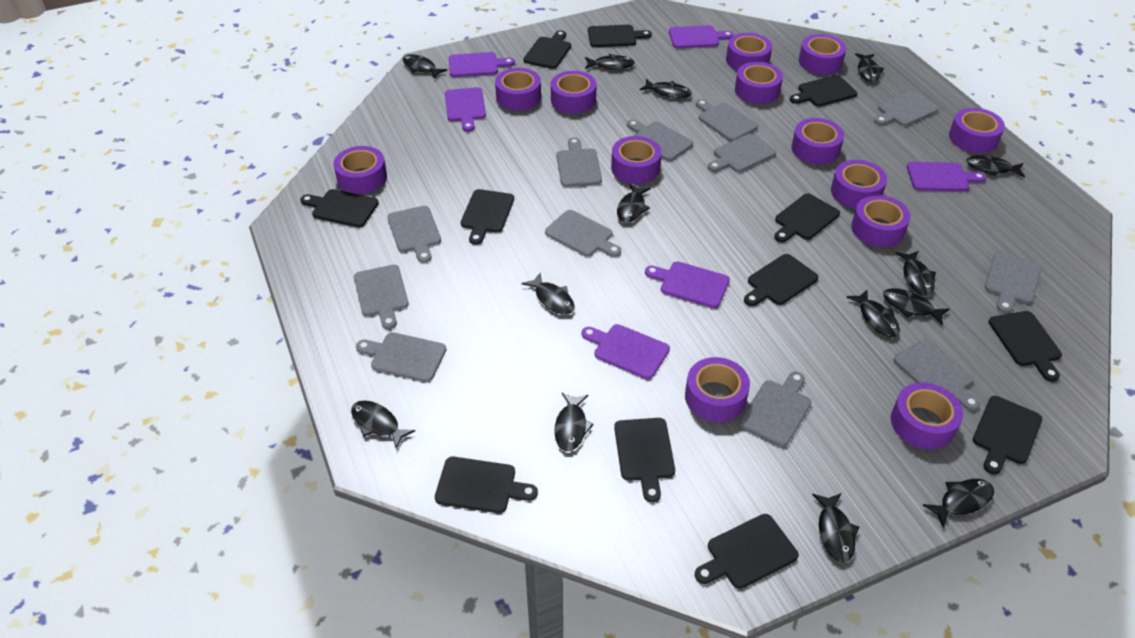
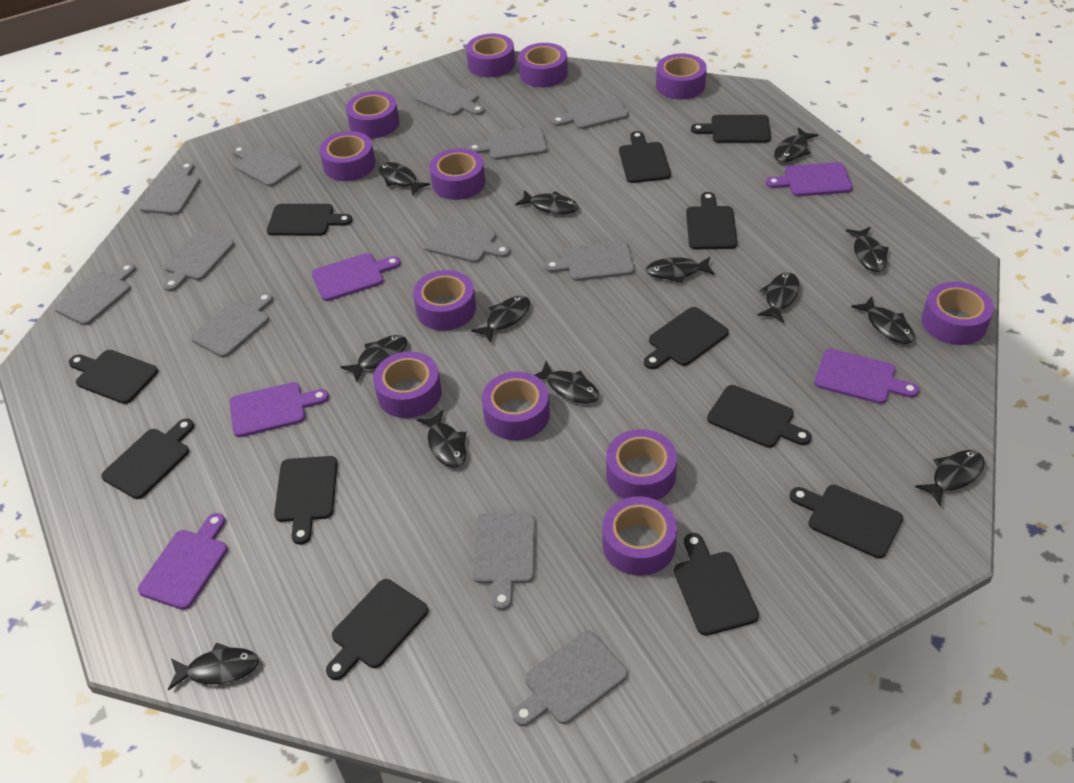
black fish: [351,400,415,449] [403,54,448,79] [522,272,575,315] [554,393,594,451] [585,54,635,69] [617,184,651,223] [640,79,692,99] [812,493,859,562] [847,290,900,337] [855,53,884,82] [883,288,950,325] [896,251,936,296] [923,479,994,528] [966,155,1025,178] = 14 -> [168,643,259,691] [341,335,407,382] [379,162,430,195] [417,410,466,468] [471,296,530,343] [515,190,579,214] [535,361,599,404] [646,257,715,283] [757,272,799,323] [774,127,818,162] [846,227,889,272] [851,296,914,344] [915,450,985,506] = 13
purple cutting board: [445,87,486,132] [449,52,515,77] [582,324,670,379] [645,261,730,308] [669,25,734,48] [907,162,986,191] = 6 -> [138,513,228,610] [229,382,329,437] [312,253,401,301] [766,162,853,196] [814,349,919,404] = 5
purple tape: [333,146,387,194] [495,68,541,110] [551,71,597,114] [611,136,662,184] [685,357,750,422] [726,33,772,71] [735,62,783,104] [792,118,844,164] [799,34,846,74] [831,160,887,209] [851,195,911,247] [891,382,963,450] [949,108,1005,153] = 13 -> [319,131,375,181] [346,91,399,138] [373,352,442,418] [413,270,476,331] [430,148,485,200] [466,34,515,77] [482,372,550,440] [519,43,568,87] [602,496,677,576] [606,429,677,500] [656,53,707,99] [922,282,994,345] = 12

